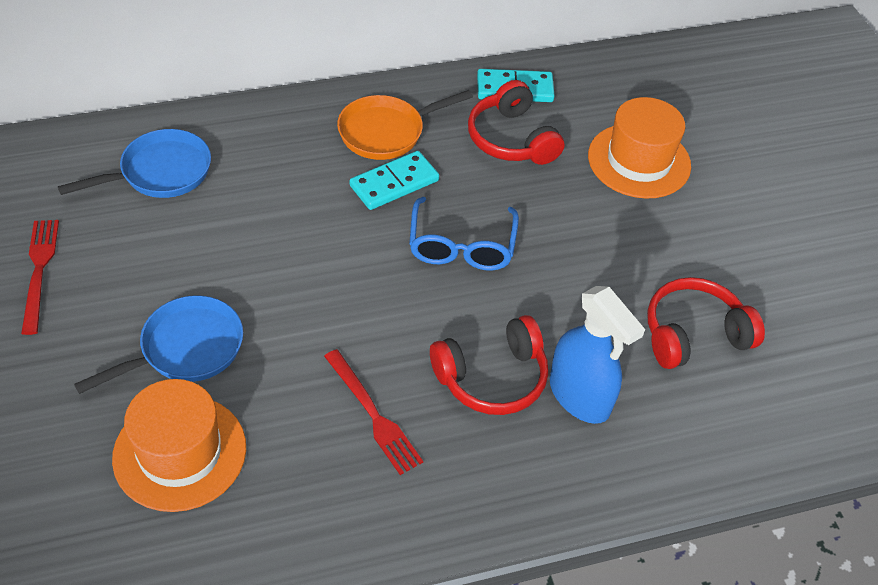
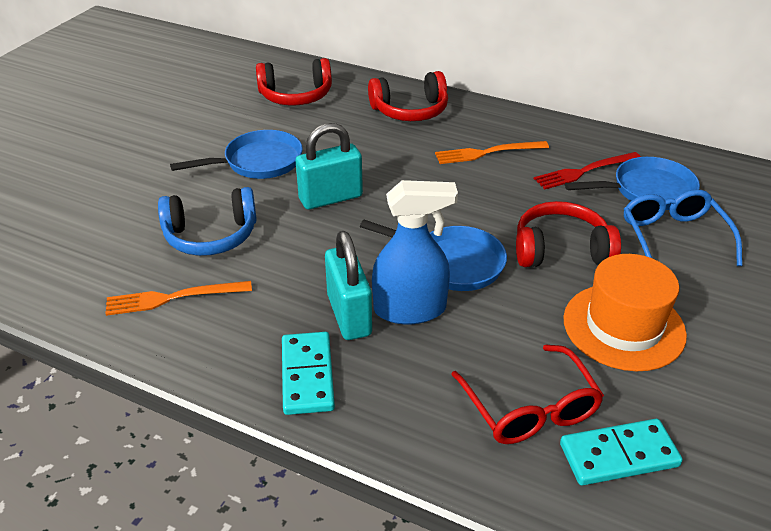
blue headphones: none = 0 -> [158,187,257,256] = 1
blue pan: [58,129,211,198] [74,295,243,394] = 2 -> [170,130,303,179] [360,220,507,291] [565,157,700,210] = 3
orange fork: none = 0 -> [105,281,252,316] [435,141,549,164] = 2
orange hat: [112,379,246,512] [588,97,691,199] = 2 -> [563,254,687,371] = 1
orange pan: [337,90,473,160] = 1 -> none = 0
red fork: [21,220,59,335] [324,349,423,475] = 2 -> [534,152,641,190] = 1
red glasses: none = 0 -> [451,345,604,444] = 1
turquoise padlock: none = 0 -> [295,123,363,209] [325,231,372,340] = 2

